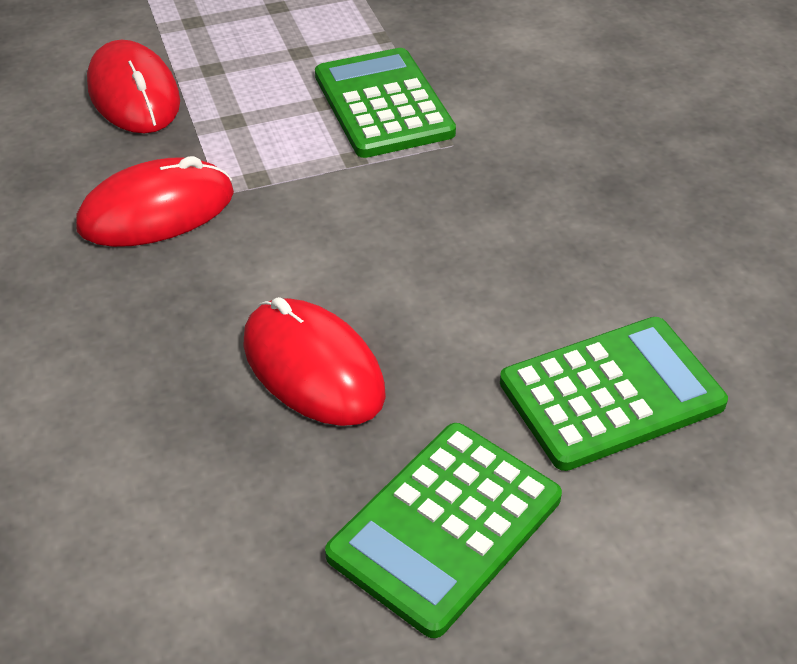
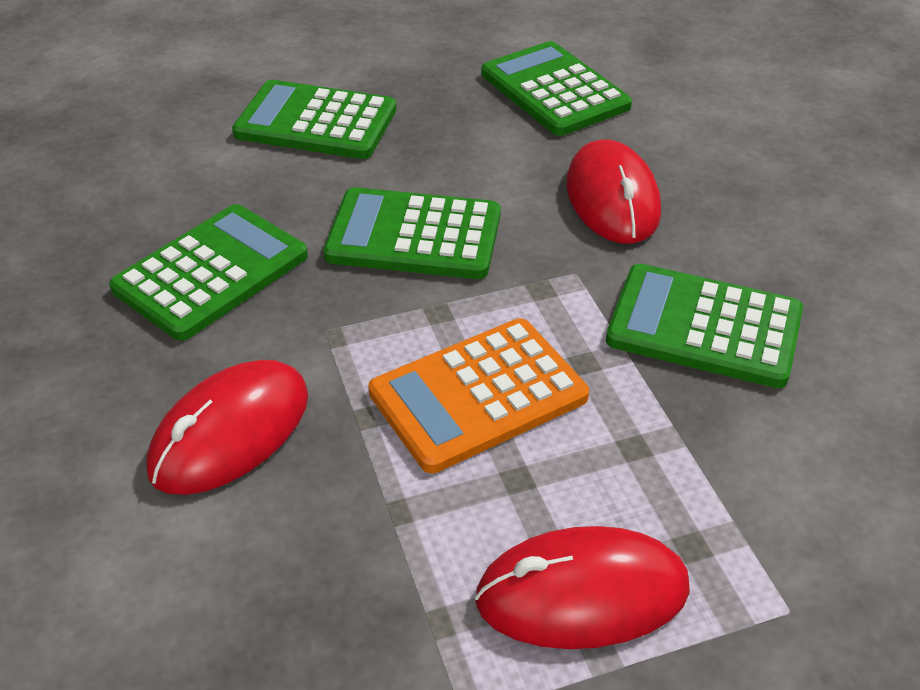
green calculator: [315,48,456,158] [325,423,562,638] [500,317,728,471] = 3 -> [109,204,308,341] [232,80,397,159] [323,187,501,279] [481,41,632,136] [606,264,803,388] = 5
orange calculator: none = 0 -> [368,318,589,473] = 1

